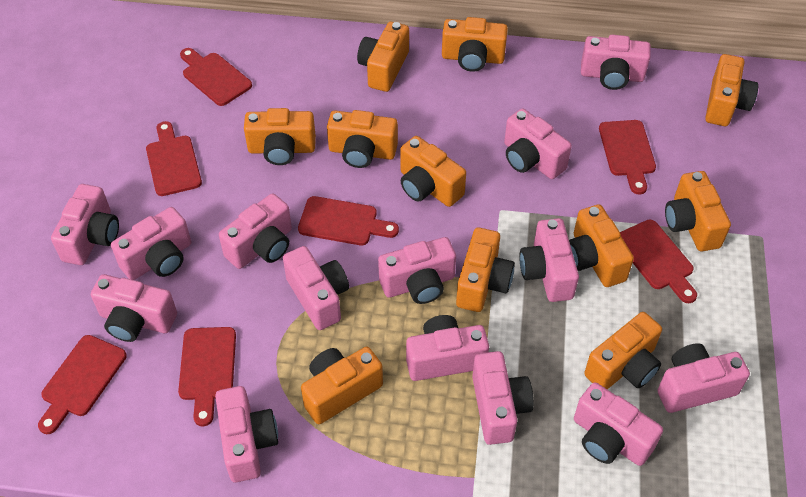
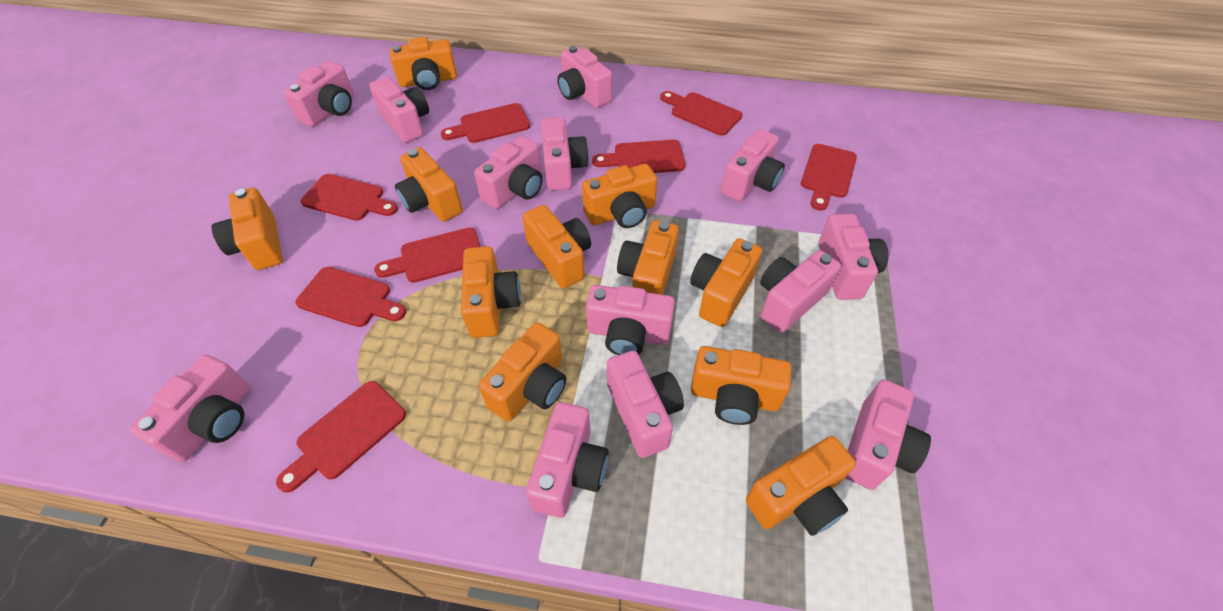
pink camera: [51,184,119,265] [91,274,177,342] [111,207,191,280] [215,386,278,482] [219,193,292,269] [283,246,349,330] [378,237,456,304] [406,315,489,381] [472,351,534,445] [504,108,572,179] [519,218,579,302] [574,382,663,466] [581,35,651,90] [658,343,750,413] = 14 -> [130,354,251,462] [284,61,354,127] [369,77,429,143] [474,136,543,209] [526,402,609,518] [541,117,589,191] [557,46,612,108] [586,285,675,355] [607,351,684,458] [721,129,785,202] [760,250,841,333] [818,214,888,300] [845,380,931,490] = 13
red cutting board: [38,335,127,434] [146,121,202,196] [178,327,236,427] [180,48,252,106] [298,196,399,245] [599,120,656,194] [620,220,697,303] = 7 -> [276,381,406,493] [296,267,406,327] [301,174,398,221] [374,228,480,283] [441,103,530,143] [592,140,685,173] [660,91,742,136] [801,144,857,210] = 8

